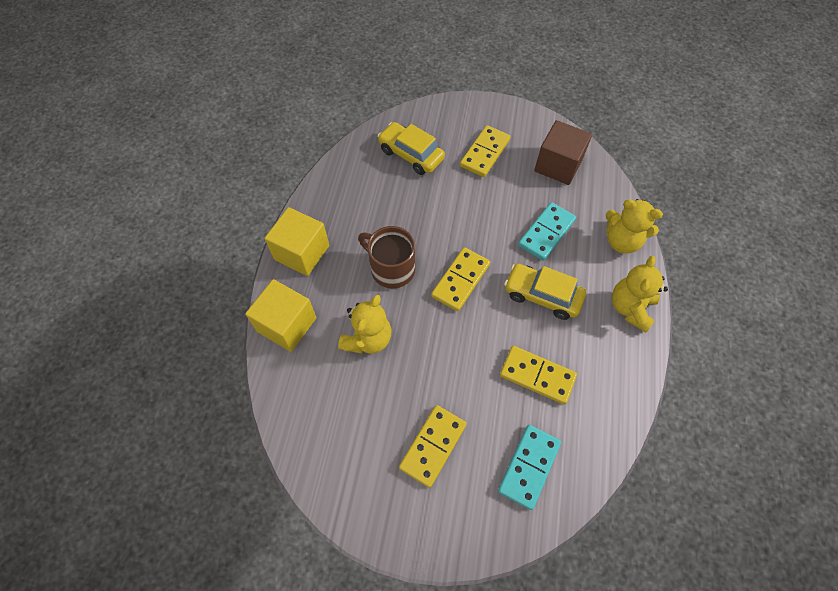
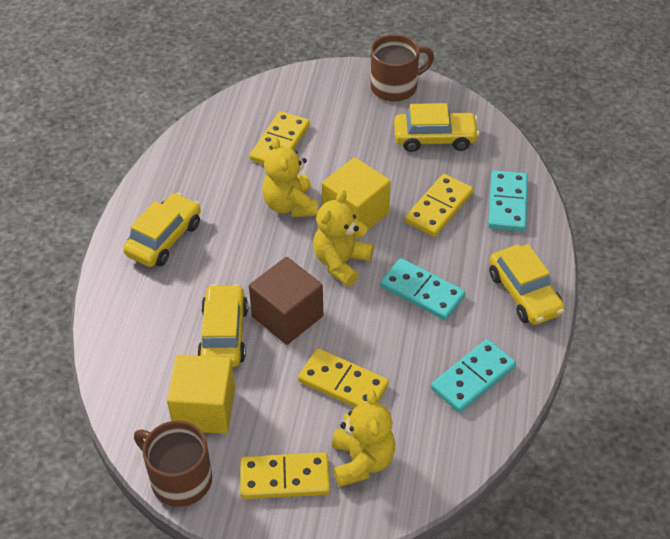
brown mug: [358,226,415,289] = 1 -> [134,421,212,507] [370,34,434,102] = 2
turquoise domino: [498,425,561,510] [518,202,576,261] = 2 -> [380,258,466,320] [431,339,516,413] [488,170,528,231] = 3
yellow car: [378,122,445,175] [504,264,586,320] = 2 -> [123,193,201,267] [197,284,248,367] [394,103,480,152] [489,244,565,325] = 4

